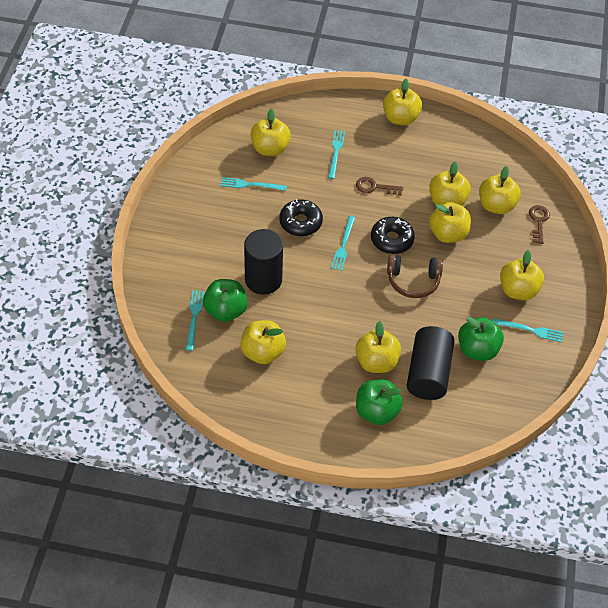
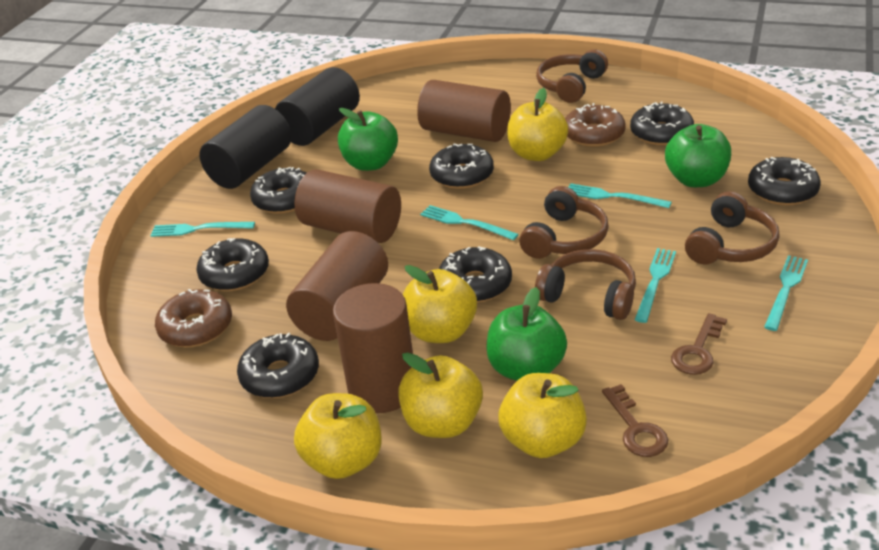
black donut: [279,199,323,236] [371,217,415,254] = 2 -> [196,238,269,291] [237,333,319,398] [250,167,306,214] [429,143,494,189] [439,246,512,303] [630,101,694,146] [748,157,821,205] = 7
brown cylinder: none = 0 -> [286,231,388,341] [294,169,401,243] [333,283,413,413] [417,80,511,142] = 4
brown donut: none = 0 -> [155,289,232,347] [565,103,626,147] = 2
brown headphones: [387,254,443,298] = 1 -> [519,186,609,259] [535,249,636,320] [536,49,608,103] [685,191,780,265] = 4
yellow apple: [240,320,286,364] [250,108,291,156] [355,321,401,373] [383,79,422,125] [429,162,471,206] [429,202,471,243] [479,166,521,214] [500,250,544,300] = 8 -> [294,393,382,479] [398,352,483,438] [403,265,477,343] [498,373,587,458] [507,88,568,161] = 5

